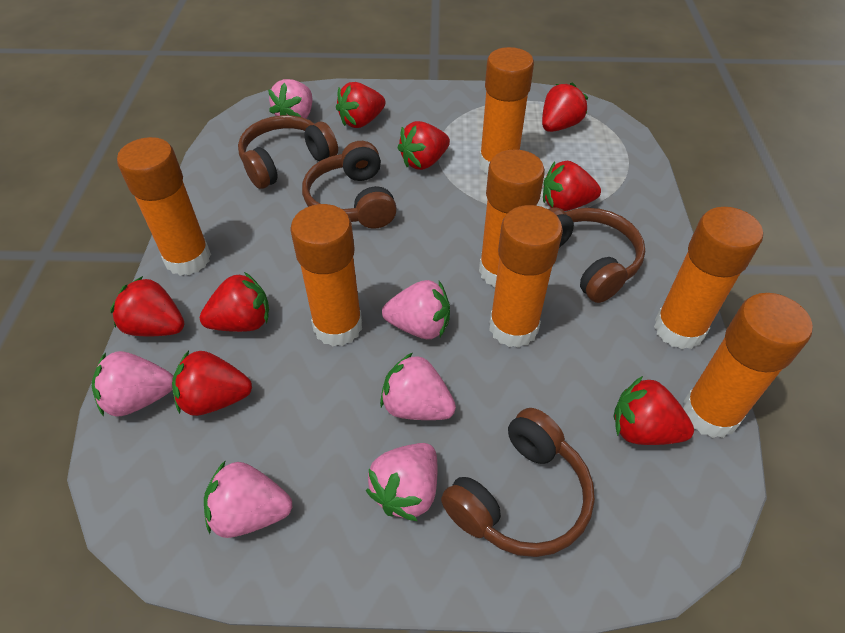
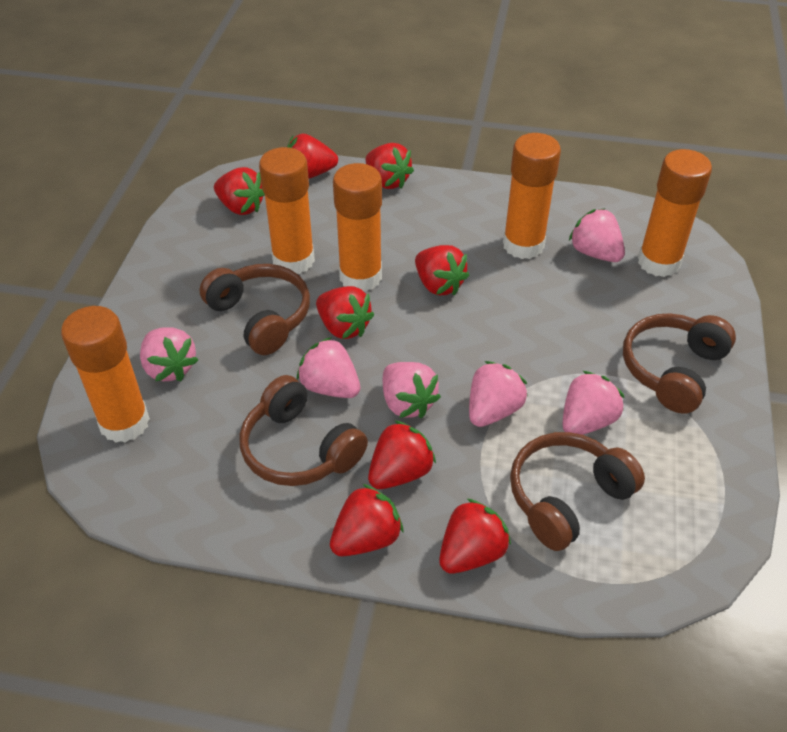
orange glue stick: [117,137,211,276] [290,204,362,346] [479,47,534,174] [479,149,545,287] [489,205,563,348] [654,207,763,349] [683,293,813,438] = 7 -> [61,306,150,443] [259,147,315,274] [333,163,382,292] [503,133,561,259] [638,149,712,277] = 5

